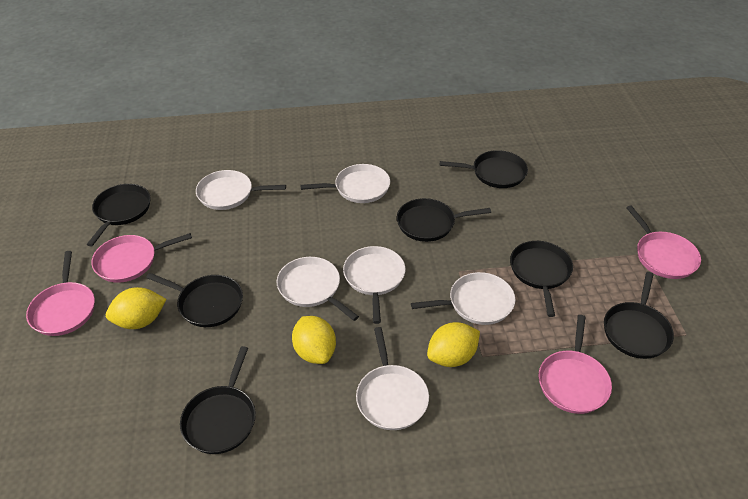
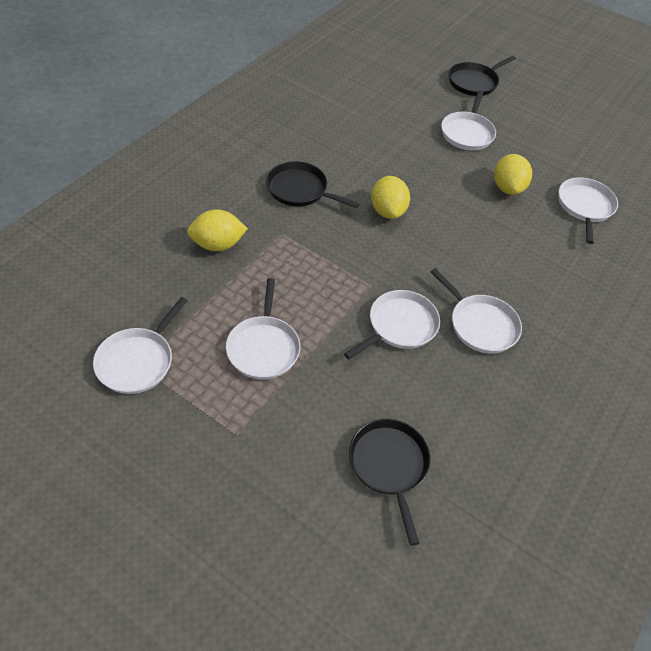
black pan: [87,184,150,247] [146,273,243,327] [180,346,256,454] [397,198,491,242] [440,150,528,188] [510,241,573,317] [604,272,674,359] = 7 -> [266,161,360,208] [349,419,430,546] [448,56,516,96] = 3
pink pan: [26,251,95,336] [91,233,192,283] [539,315,612,414] [626,205,701,279] = 4 -> none = 0

